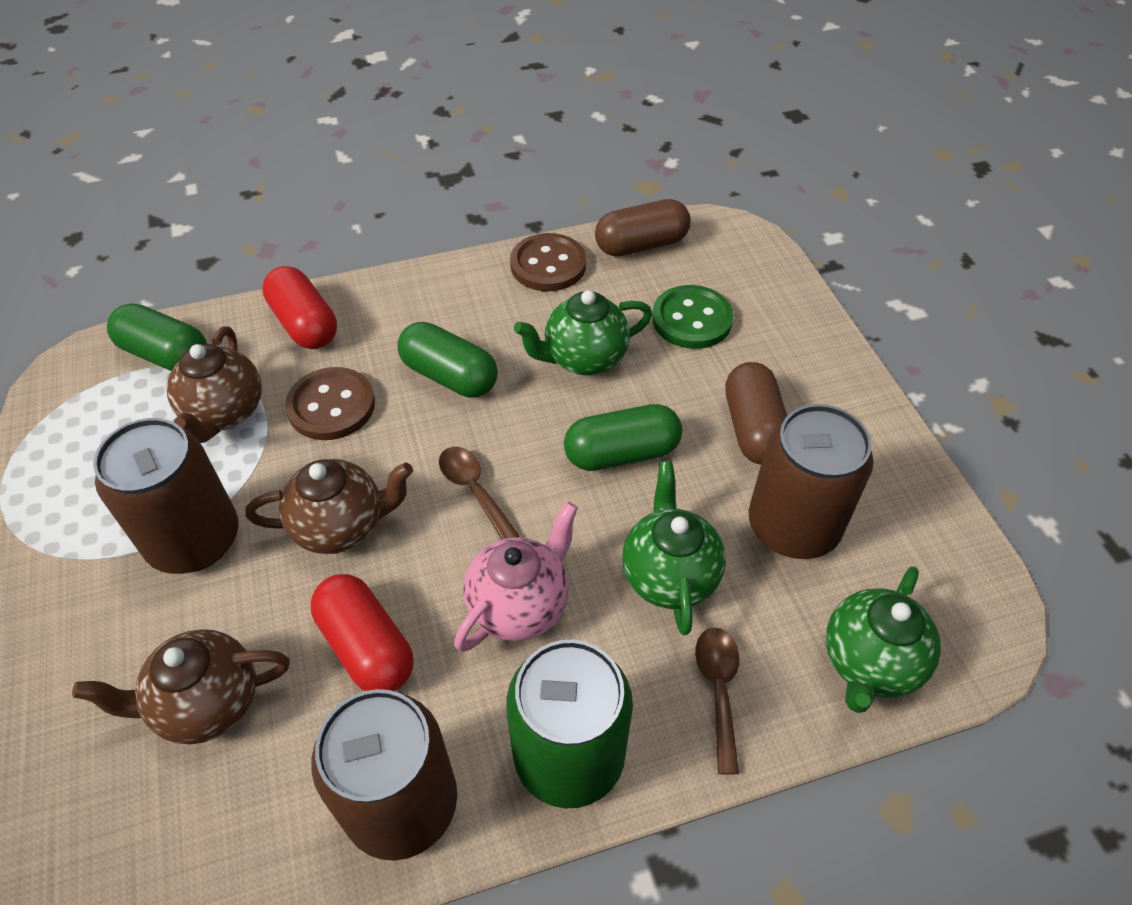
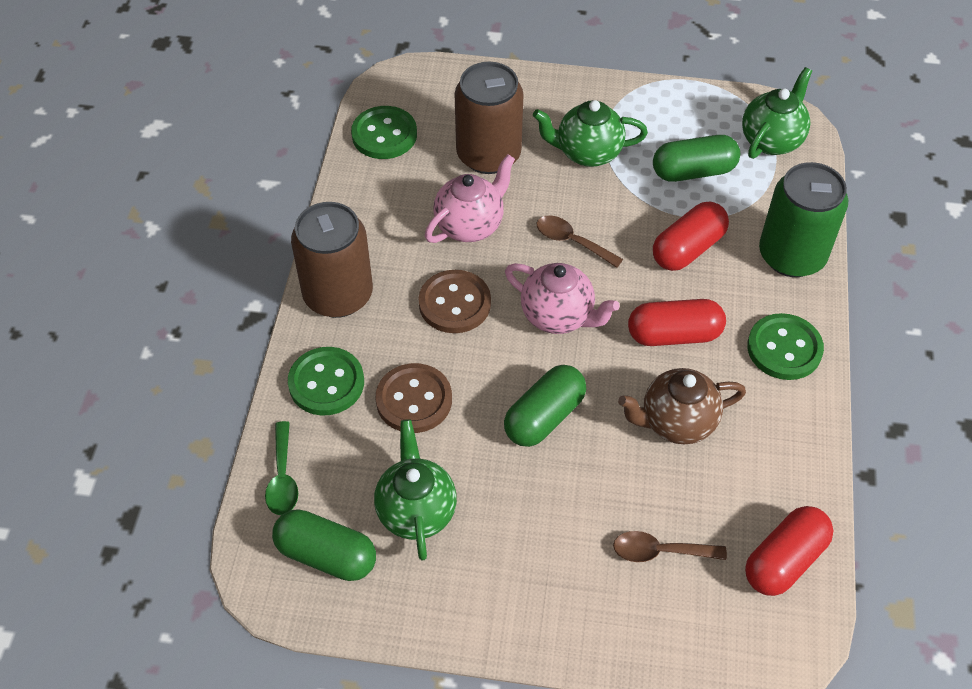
brown can: [93,418,238,574] [311,689,457,861] [749,404,874,559] = 3 -> [291,202,373,318] [455,62,524,174] = 2
brown capsule: [595,199,691,256] [725,362,787,465] = 2 -> none = 0
brown teapot: [72,629,289,744] [167,326,262,443] [245,459,413,554] = 3 -> [618,368,746,444] = 1
green button: [652,285,734,349] = 1 -> [288,347,364,416] [351,106,417,159] [747,313,824,380] = 3
green spoon: none = 0 -> [265,421,298,515] = 1
pink teapot: [454,501,578,652] = 1 -> [425,155,515,243] [505,263,620,334] = 2
red capsule: [262,266,337,349] [311,574,413,691] = 2 -> [628,299,726,346] [653,201,729,271] [745,506,833,596] = 3

